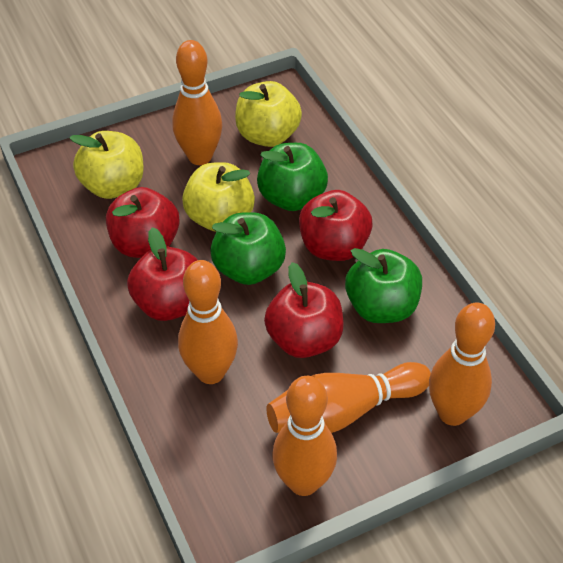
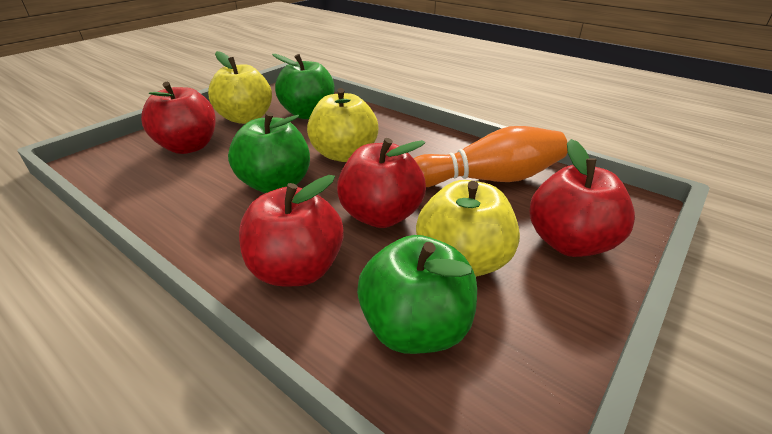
orange bowling pin: [172,40,222,165] [178,260,238,384] [266,362,431,433] [273,376,337,496] [429,302,495,426] = 5 -> [413,126,567,187] = 1

